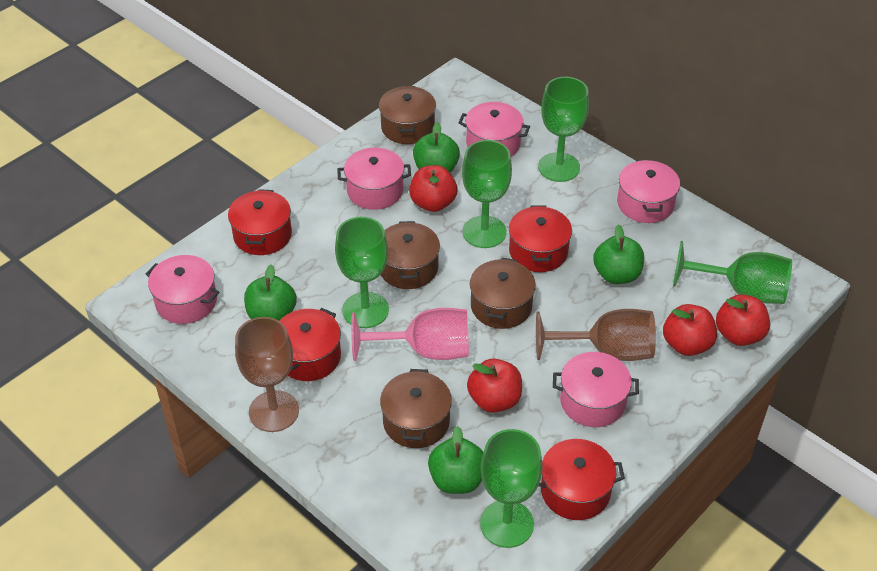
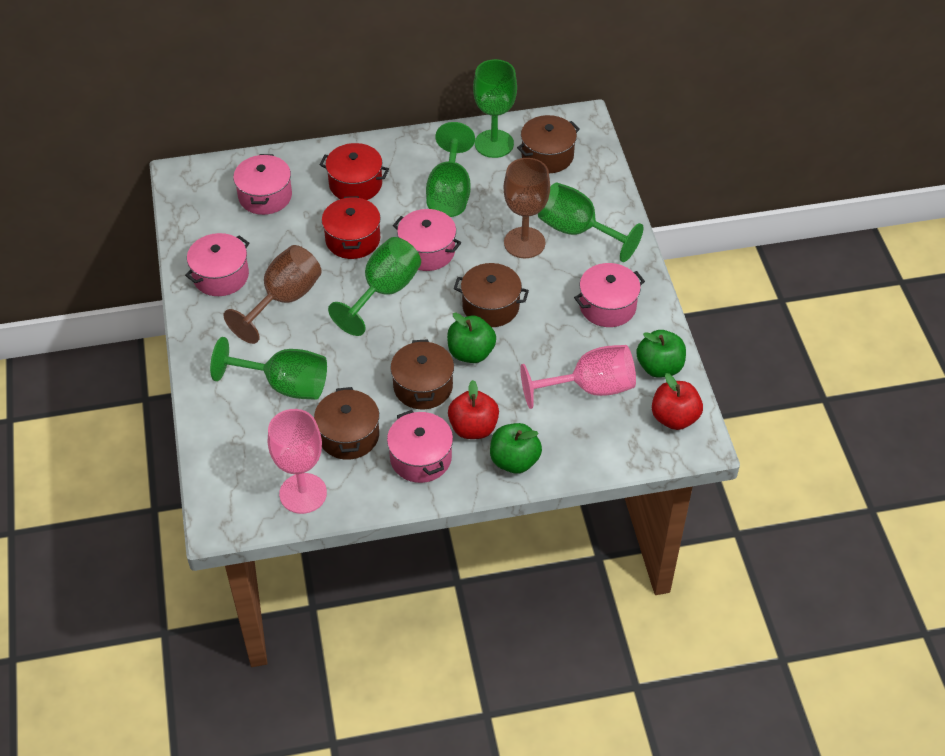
green apple: [244,264,297,320] [413,122,460,173] [428,426,483,494] [593,225,644,284] = 4 -> [447,313,496,363] [490,423,542,474] [636,330,686,378] = 3
pink goblet: [351,308,469,361] = 1 -> [268,409,327,514] [520,345,636,409] = 2
red apple: [409,165,457,212] [467,359,522,413] [663,304,717,356] [716,294,770,346] = 4 -> [448,380,499,439] [652,373,703,430] = 2
red pot: [228,189,292,255] [279,308,341,381] [509,205,572,272] [538,439,625,520] = 4 -> [319,143,389,200] [322,196,381,259] = 2

